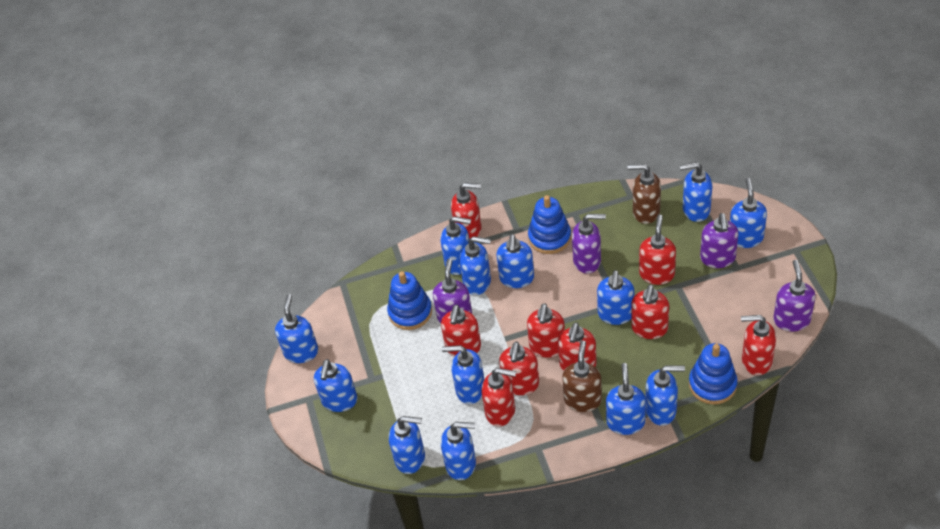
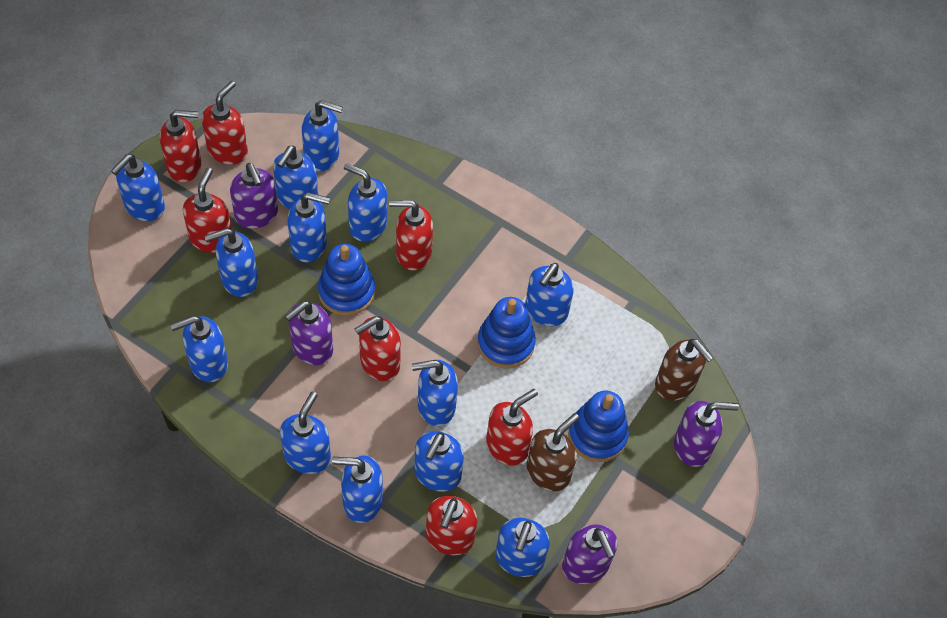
red soap dispenser: [441,305,481,357] [451,183,482,239] [481,368,516,426] [499,341,539,395] [527,303,565,358] [558,322,597,371] [631,284,669,339] [639,215,676,285] [741,315,776,375] = 9 -> [160,110,201,182] [183,168,232,253] [202,81,248,165] [354,316,401,381] [389,200,433,271] [426,496,477,555] [486,389,538,466] = 7

